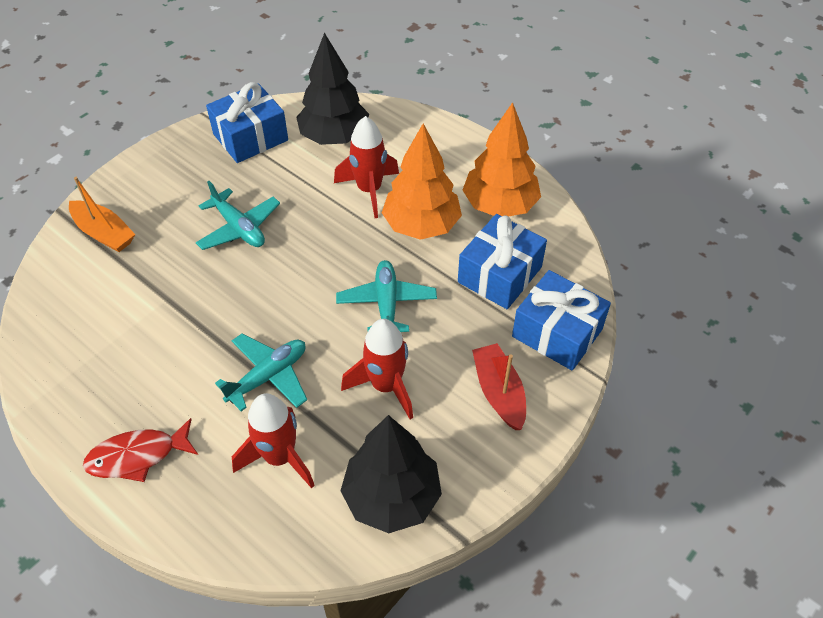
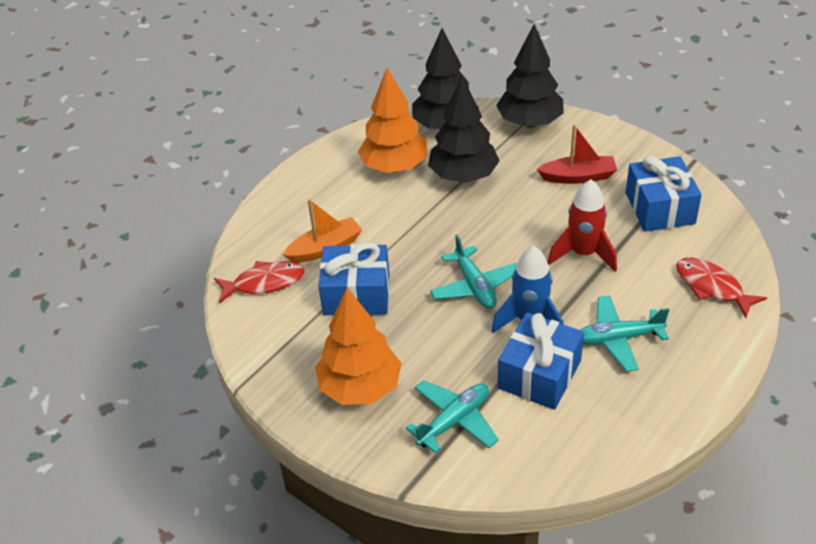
black tree: [296,33,369,145] [340,415,442,533] = 2 -> [412,28,479,130] [428,77,499,183] [496,24,564,128] = 3
blue rocket: none = 0 -> [492,246,564,333] = 1
red fish: [83,418,198,482] = 1 -> [214,261,305,304] [676,258,767,318] = 2
red rocket: [232,393,315,488] [334,116,399,218] [341,319,413,420] = 3 -> [548,180,617,272] = 1

